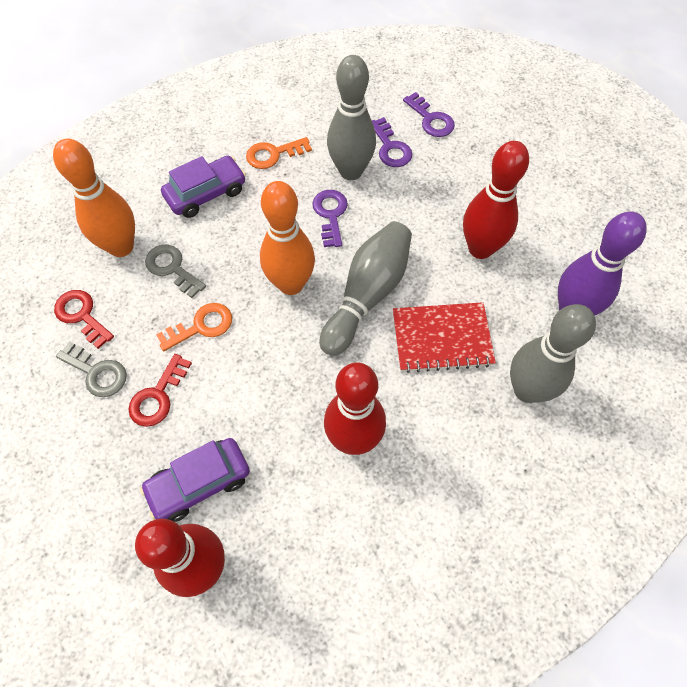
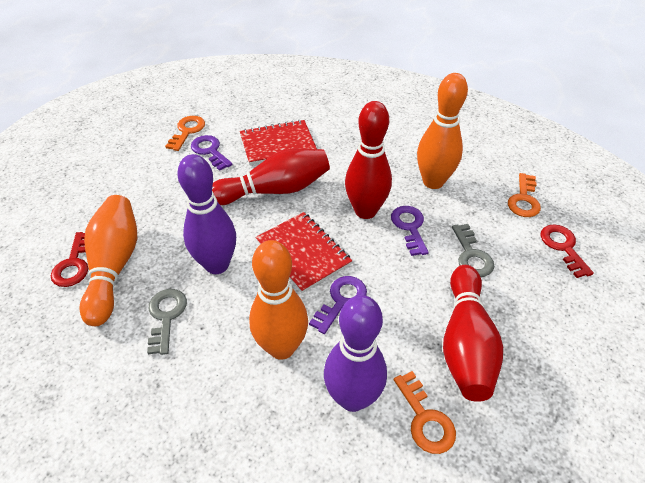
grey bowling pin: [319,221,412,356] [327,55,376,180] [510,304,596,403] = 3 -> none = 0
orange bowling pin: [53,139,135,257] [260,181,315,295] = 2 -> [79,195,137,326] [249,240,308,360] [417,73,468,189] = 3
orange key: [156,303,232,351] [246,137,312,169] = 2 -> [165,116,205,151] [394,371,456,454] [508,173,541,217] = 3
purple bowling pin: [558,211,647,316] = 1 -> [177,154,236,274] [324,295,387,412] = 2
purple car: [140,438,250,522] [161,156,246,218] = 2 -> none = 0
red notebook: [393,302,496,373] = 1 -> [240,120,317,165] [255,212,352,293] = 2

